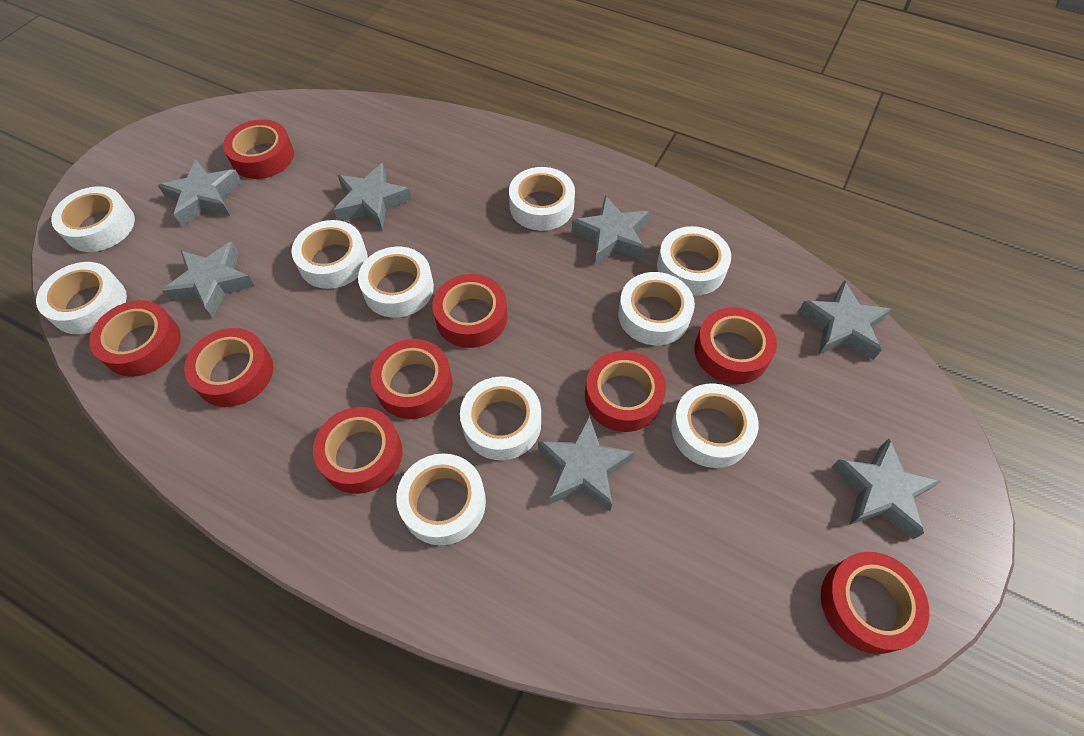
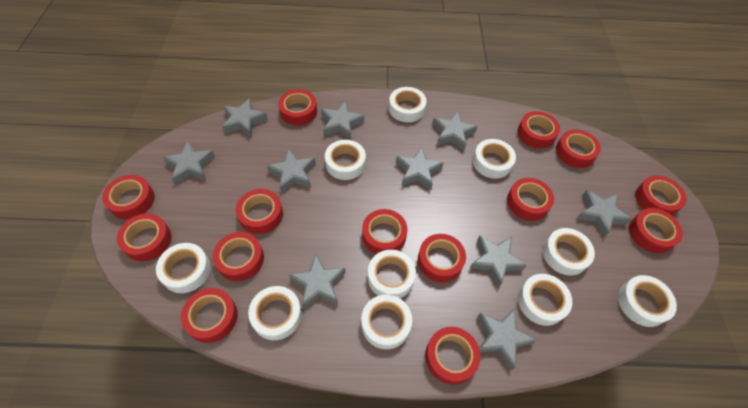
grey star: [158,159,242,226] [162,242,255,318] [334,163,411,230] [538,416,634,511] [572,195,649,265] [798,281,891,360] [831,439,941,540] = 7 -> [163,141,215,185] [222,98,268,137] [267,149,316,193] [289,254,345,309] [321,101,364,140] [396,146,443,190] [432,111,478,150] [470,235,527,287] [477,308,537,370] [576,190,632,237] = 10
red tape: [89,300,181,377] [184,328,273,407] [223,119,294,179] [313,407,402,494] [370,339,452,419] [432,274,508,348] [585,351,666,432] [695,307,777,384] [821,552,929,654] = 9 -> [102,175,155,219] [117,213,171,261] [181,288,238,343] [213,232,264,281] [236,189,283,234] [278,89,317,126] [362,209,408,254] [418,234,466,282] [425,327,481,385] [507,178,554,221] [518,111,560,149] [556,129,601,168] [629,208,683,253] [635,175,687,216] = 14

